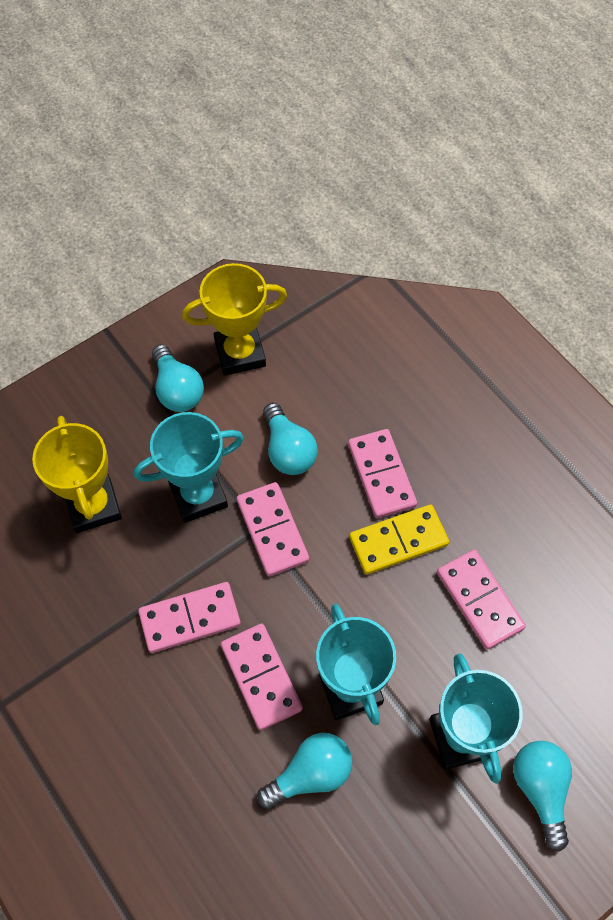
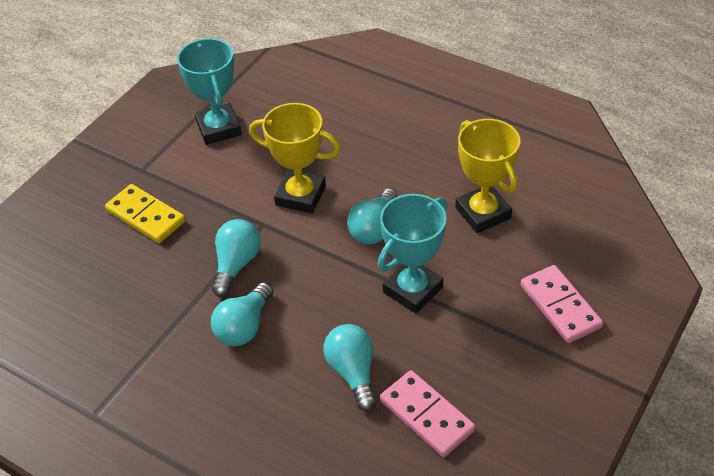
pink domino: [138,582,241,653] [221,624,303,730] [237,482,309,577] [348,429,417,518] [437,550,526,650] = 5 -> [380,370,475,457] [521,265,603,343] = 2
turquoise trophy: [134,412,244,523] [316,604,396,725] [429,654,522,784] = 3 -> [177,38,242,145] [378,194,447,314] = 2

